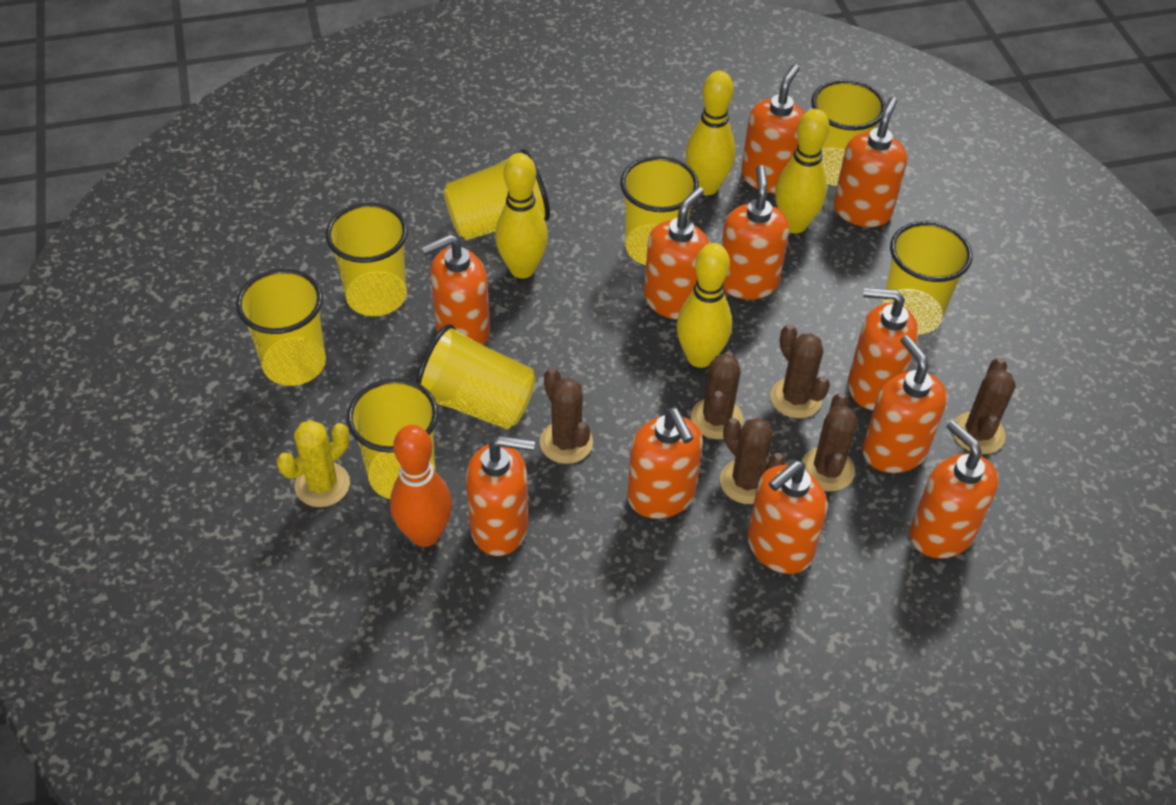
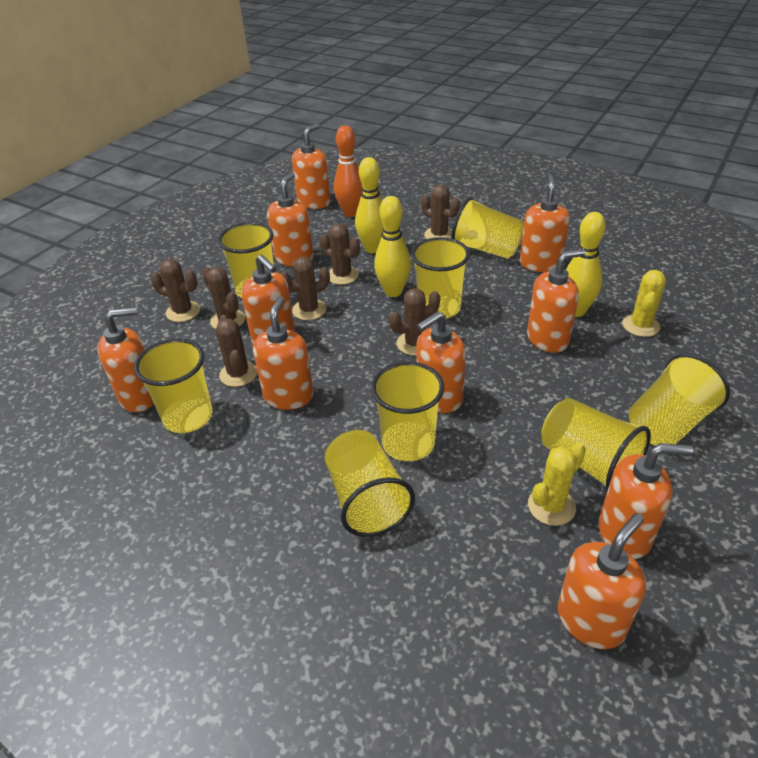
brown cactus: [540,368,593,464] [691,351,743,439] [720,418,786,504] [770,324,830,418] [802,392,858,491] [953,358,1016,454] = 6 -> [150,259,200,322] [202,267,245,329] [216,315,257,387] [281,257,330,320] [320,224,360,285] [389,288,440,355] [421,185,460,239] = 7
orange soap dispenser: [421,234,490,346] [466,436,535,556] [627,408,703,519] [644,187,710,320] [721,165,790,299] [741,64,805,193] [747,460,827,574] [833,97,907,227] [848,288,918,410] [862,335,947,473] [910,420,999,559] = 11 -> [98,307,154,412] [241,255,295,343] [253,296,314,410] [267,172,314,267] [292,124,331,209] [416,311,466,413] [520,174,570,272] [527,249,585,353] [558,513,646,649] [599,443,693,559] = 10
yellow bowling pin: [495,153,548,278] [677,243,732,368] [686,71,736,195] [775,109,829,233] = 4 -> [355,157,383,253] [374,196,411,297] [566,212,606,317] = 3
yellow cactus: [277,420,350,507] = 1 -> [528,442,586,526] [622,270,666,337] = 2

